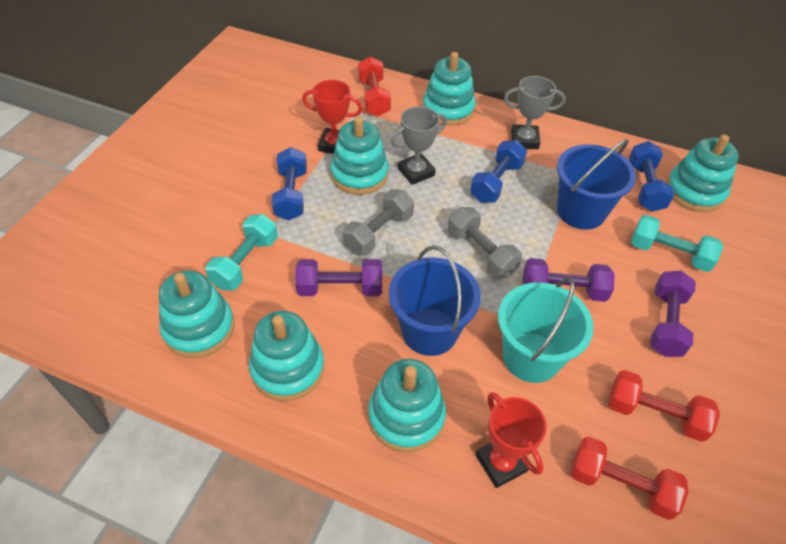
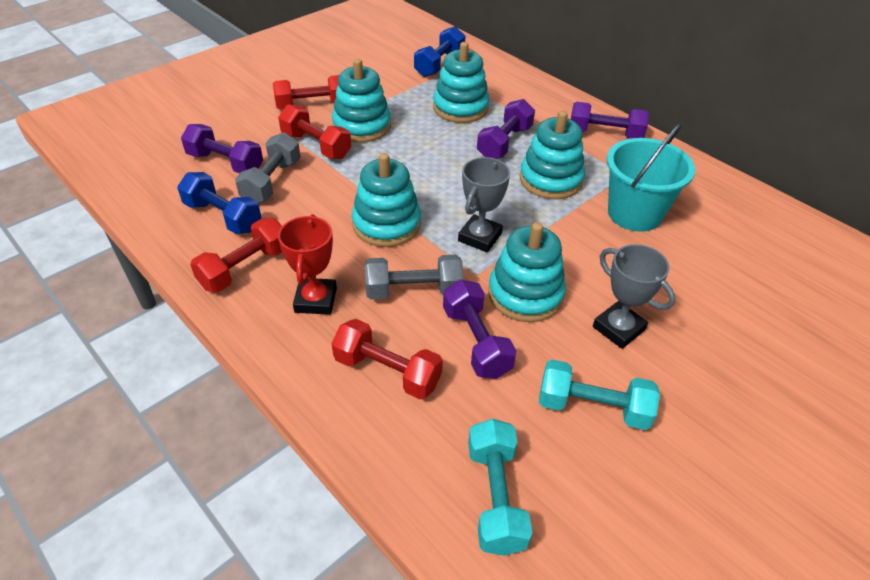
blue bucket: [389,245,481,356] [557,139,636,230] = 2 -> none = 0
blue dumbbell: [271,147,307,220] [470,140,527,203] [629,141,675,212] = 3 -> [177,172,261,234] [414,26,466,77] = 2
purple dumbbell: [295,259,382,296] [523,258,615,302] [650,270,696,357] = 3 -> [181,124,263,174] [443,280,517,379] [477,99,535,159] [571,102,649,139] = 4
red dumbbell: [358,56,391,116] [571,437,689,520] [609,370,720,442] = 3 -> [190,218,282,293] [273,75,339,110] [278,104,351,159] [331,319,443,399] = 4
red trophy: [302,80,363,154] [476,392,547,488] = 2 -> [278,214,337,315] = 1
turquoise stacking toy: [159,270,235,358] [249,311,324,401] [330,116,389,195] [368,359,446,452] [423,52,476,126] [667,135,739,212] = 6 -> [332,59,391,142] [352,153,421,247] [433,42,490,123] [488,222,566,322] [520,111,585,199] = 5

